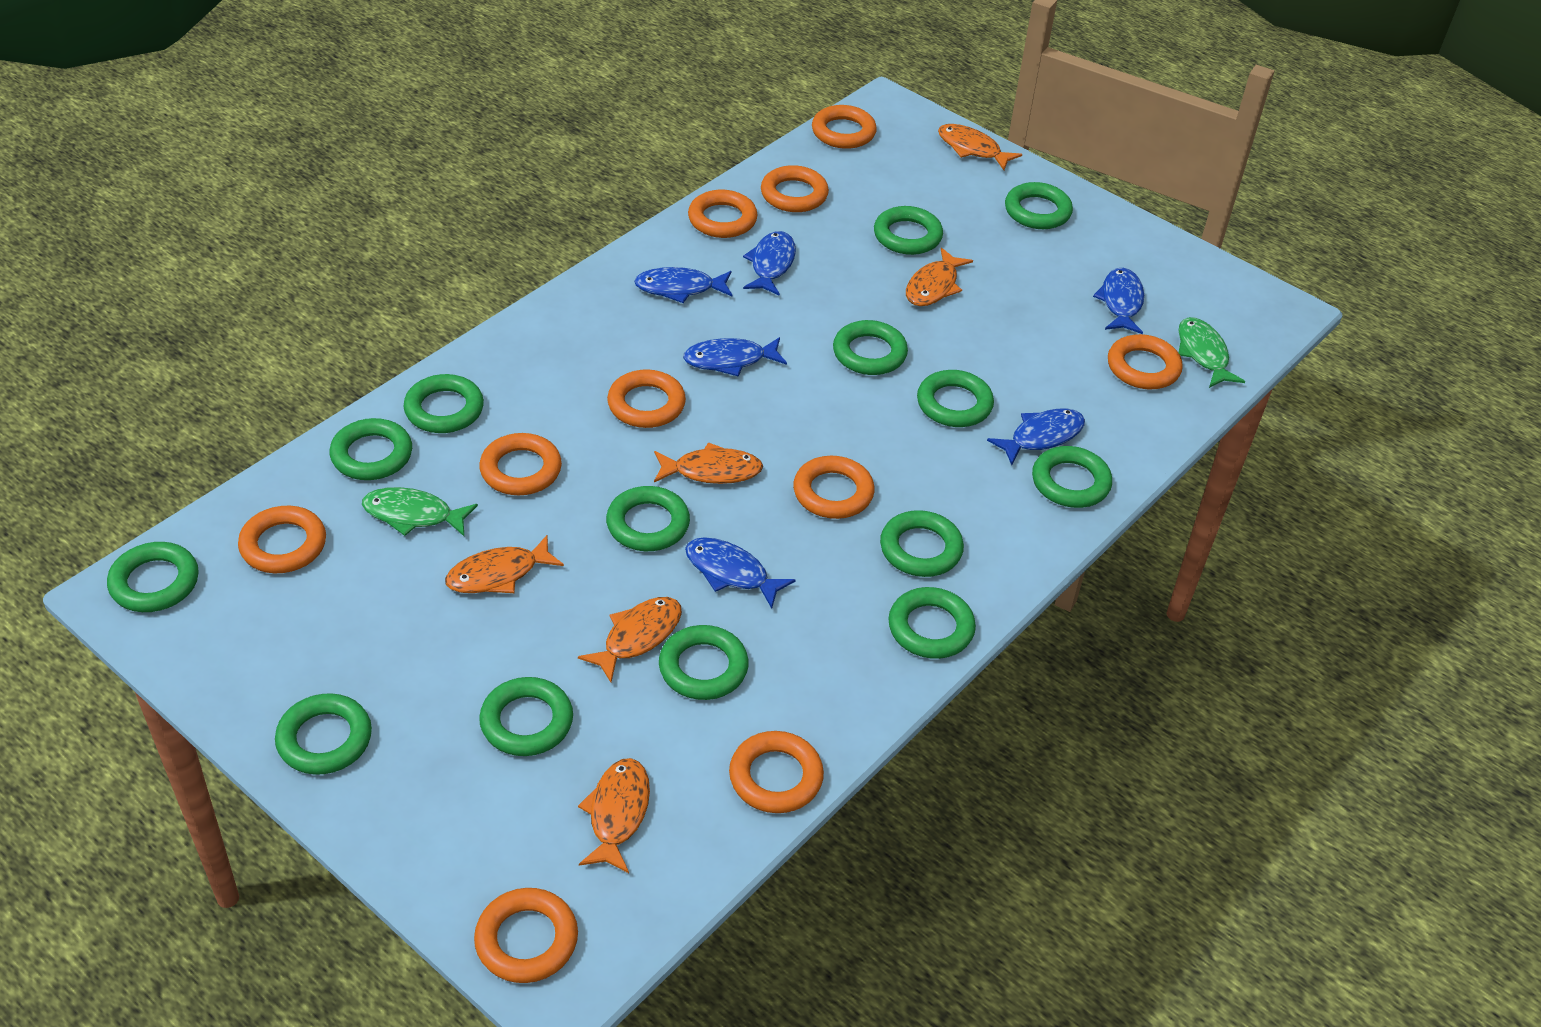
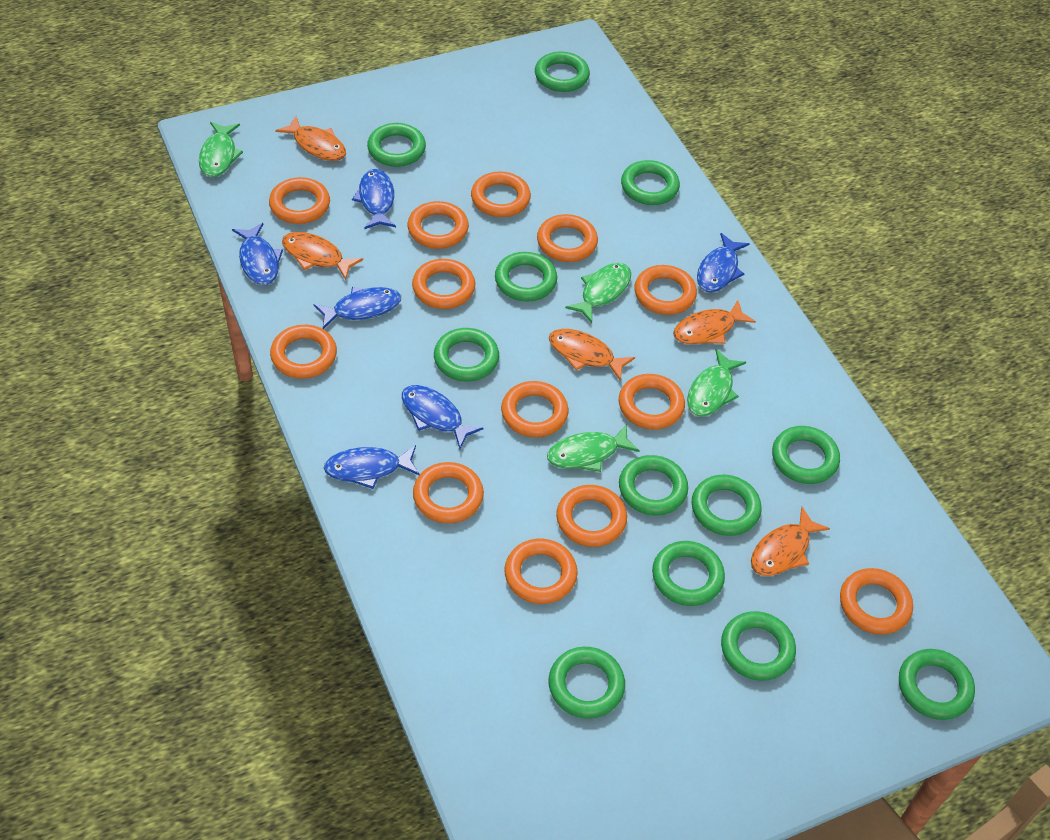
green fish: [362,487,478,536] [1178,317,1245,388] = 2 -> [199,122,243,177] [547,424,640,472] [565,263,631,323] [687,349,746,417] = 4
green ring: [107,542,199,612] [275,693,372,775] [330,418,412,480] [404,374,484,433] [479,677,573,756] [606,486,690,551] [659,625,749,700] [833,320,908,375] [874,206,943,255] [880,510,964,577] [888,587,976,659] [917,370,994,427] [1005,182,1073,229] [1032,446,1112,508] = 14 -> [367,123,426,167] [434,328,499,382] [495,252,557,302] [535,51,590,92] [549,647,625,719] [619,455,688,516] [621,160,680,205] [652,541,725,606] [692,475,762,536] [721,611,796,681] [772,426,840,484] [899,649,975,720] = 12
orange fish: [445,535,564,593] [578,597,682,682] [578,758,650,873] [654,442,763,484] [906,248,973,306] [938,124,1022,170] = 6 -> [275,116,346,161] [282,232,363,280] [549,329,635,381] [673,300,756,344] [751,507,830,576] = 5
orange ring: [238,506,326,573] [474,888,578,983] [479,433,562,495] [607,369,686,428] [688,190,757,238] [729,731,824,813] [761,165,829,212] [793,456,875,519] [812,105,877,149] [1108,334,1183,389] = 10 -> [269,177,330,224] [270,325,337,379] [408,201,469,249] [412,259,475,309] [413,462,484,524] [471,172,531,217] [501,381,568,438] [504,539,578,604] [537,214,598,262] [556,485,627,547] [619,374,685,430] [634,265,697,315] [840,568,913,635] = 13

